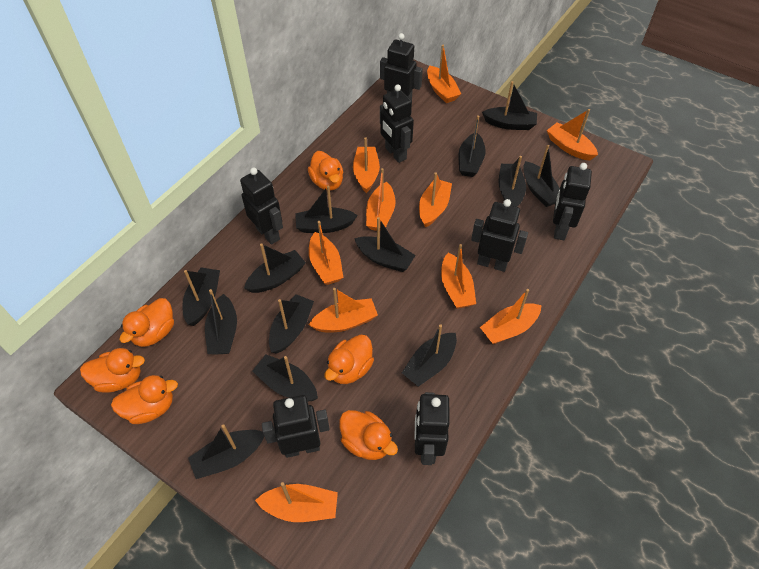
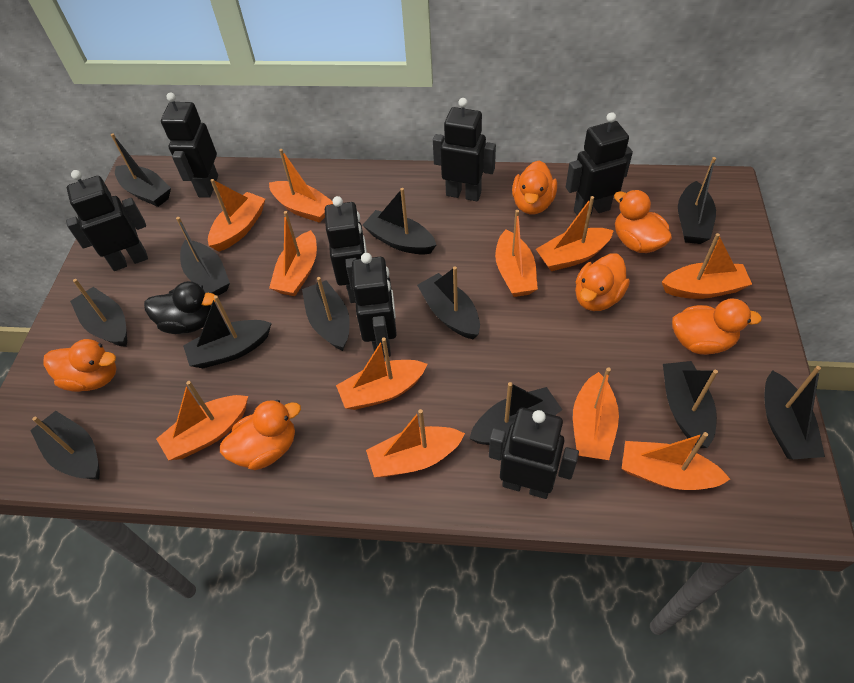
black boat: [182,267,220,326] [188,424,264,479] [205,289,237,355] [244,244,306,293] [252,355,318,401] [269,294,314,354] [295,185,358,233] [354,217,416,272] [402,324,457,387] [459,115,486,177] [482,81,537,130] [499,156,526,207] [523,145,560,207] = 13 -> [30,411,100,480] [70,279,127,347] [111,133,171,207] [176,217,230,296] [183,295,272,368] [302,277,350,351] [362,188,436,255] [417,267,480,339] [469,382,562,445] [663,361,718,448] [678,157,716,244] [764,366,825,459] = 12
black duck: none = 0 -> [144,281,215,334] = 1
orange boat: [255,482,338,522] [309,221,343,285] [309,288,378,332] [353,137,380,193] [366,168,396,231] [419,172,452,228] [427,45,461,103] [441,244,476,309] [480,289,542,344] [547,109,598,161] = 10 -> [156,381,248,460] [208,179,265,252] [269,149,333,223] [269,211,317,296] [336,337,427,410] [366,409,465,477] [495,210,538,297] [536,196,614,271] [573,367,619,460] [622,432,730,490] [662,233,752,299] = 11

